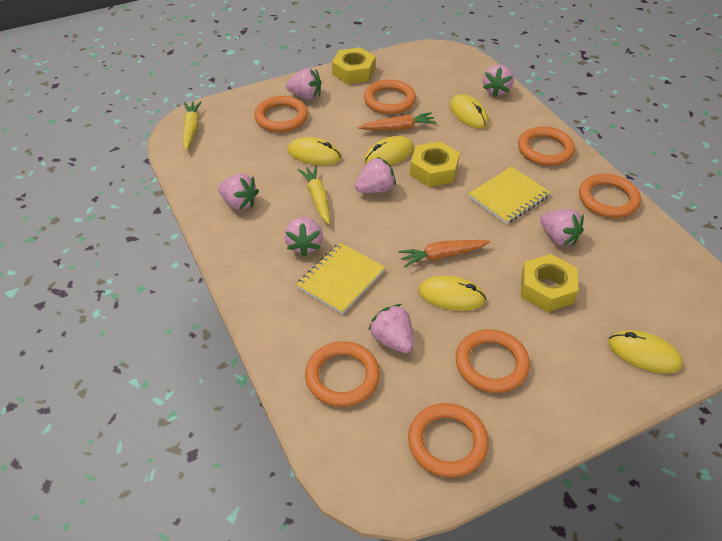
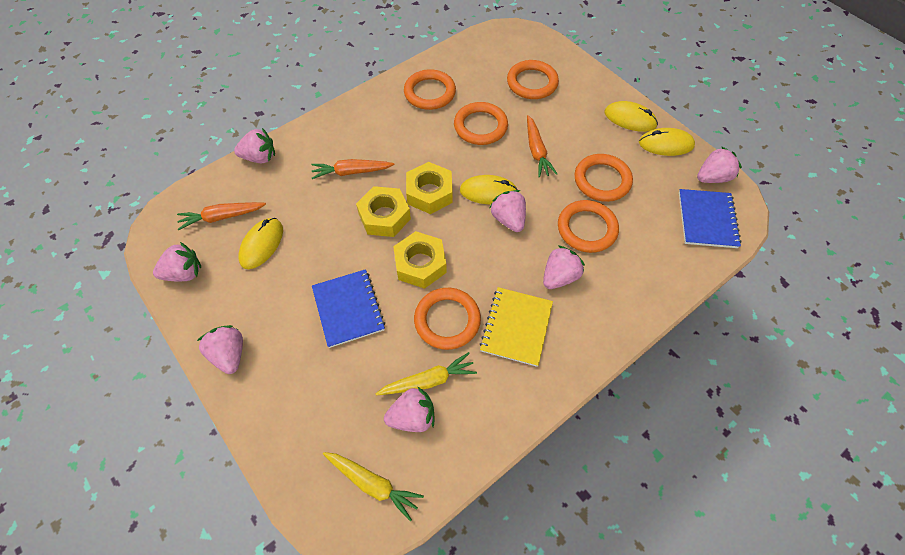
blue notebook: none = 0 -> [312,269,385,348] [679,189,741,248] = 2
orange carrot: [358,112,436,130] [398,240,490,267] = 2 -> [177,202,266,230] [311,159,394,179] [527,115,557,178] = 3
orange ring: [254,96,308,132] [305,341,380,407] [364,79,416,114] [408,403,489,478] [456,329,530,393] [518,126,575,166] [579,174,641,218] = 7 -> [404,69,456,110] [414,288,481,350] [454,102,508,145] [507,60,559,99] [558,200,619,253] [574,154,633,202] = 6
yellow mouse: [287,137,341,165] [364,136,414,165] [418,276,486,311] [450,94,489,129] [608,330,683,374] = 5 -> [238,218,283,269] [460,175,517,205] [604,101,658,132] [639,128,695,156] = 4
yellow notebook: [296,243,385,314] [469,166,550,224] = 2 -> [480,287,553,367] = 1

